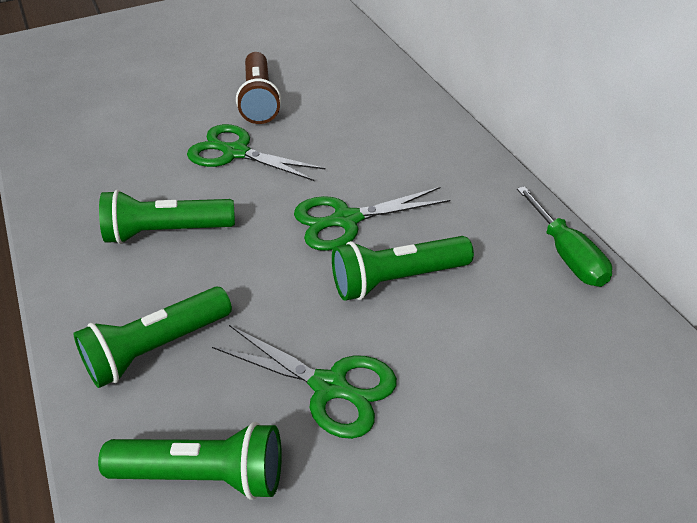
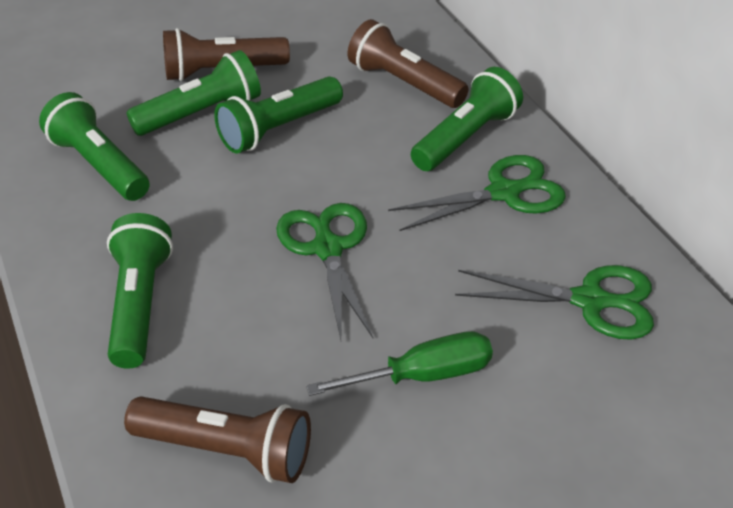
brown flashlight: [236,52,281,124] = 1 -> [124,396,311,483] [163,28,290,81] [348,19,468,108] = 3
green flashlight: [73,287,232,388] [98,422,282,500] [99,190,235,244] [332,236,474,301] = 4 -> [39,92,149,201] [107,213,173,369] [126,50,261,136] [214,76,343,153] [411,67,523,171] = 5

